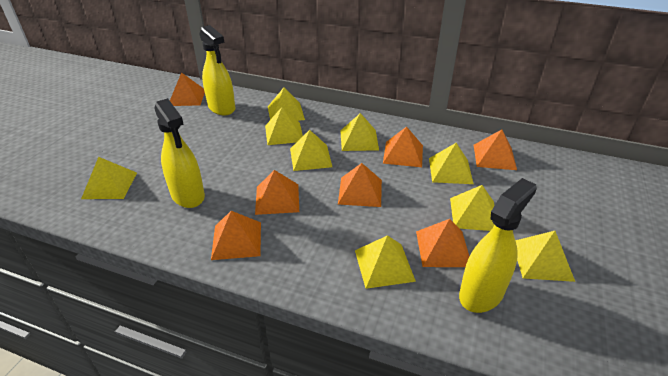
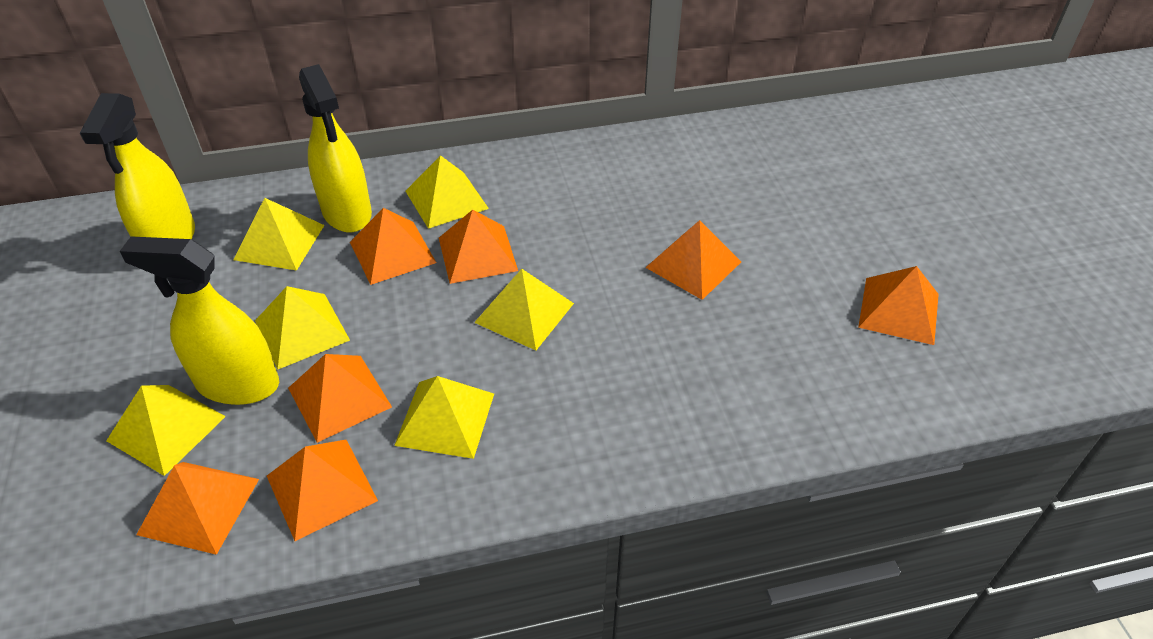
yellow pyramid: [81,157,137,199] [265,107,303,145] [268,87,305,121] [290,130,332,171] [340,113,379,151] [355,235,416,289] [429,143,474,184] [450,185,495,231] [515,231,575,282] = 9 -> [106,385,226,476] [233,198,324,271] [255,286,350,370] [394,376,494,459] [406,155,489,229] [474,269,574,350] = 6

